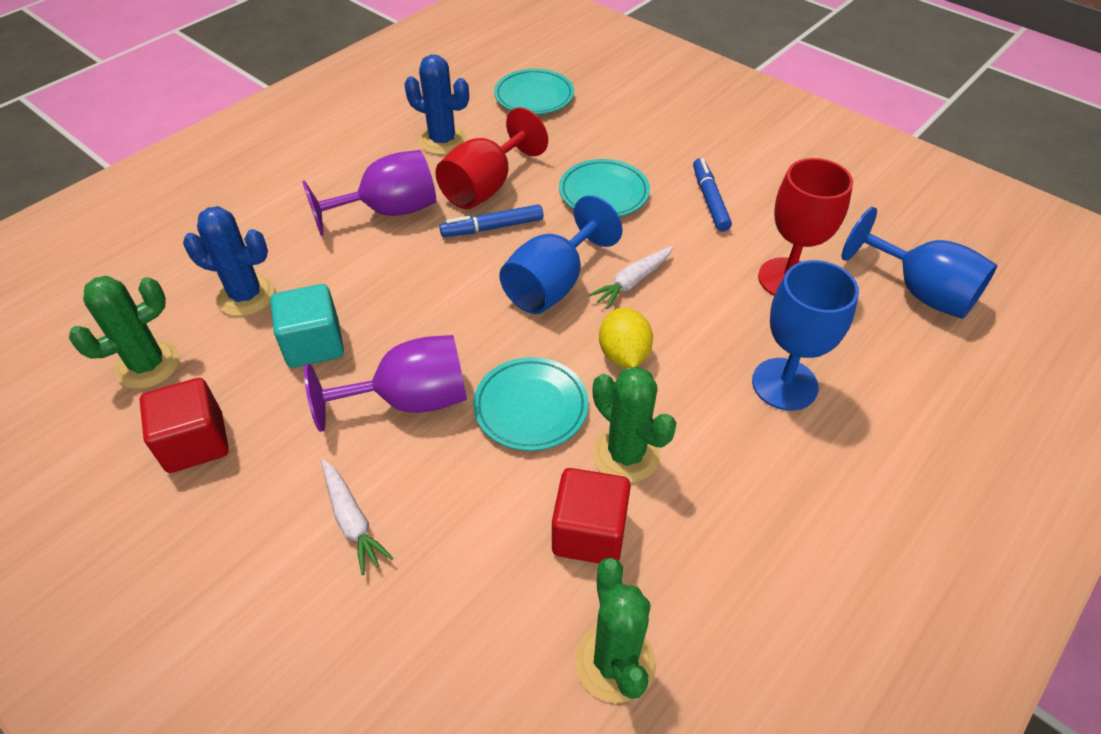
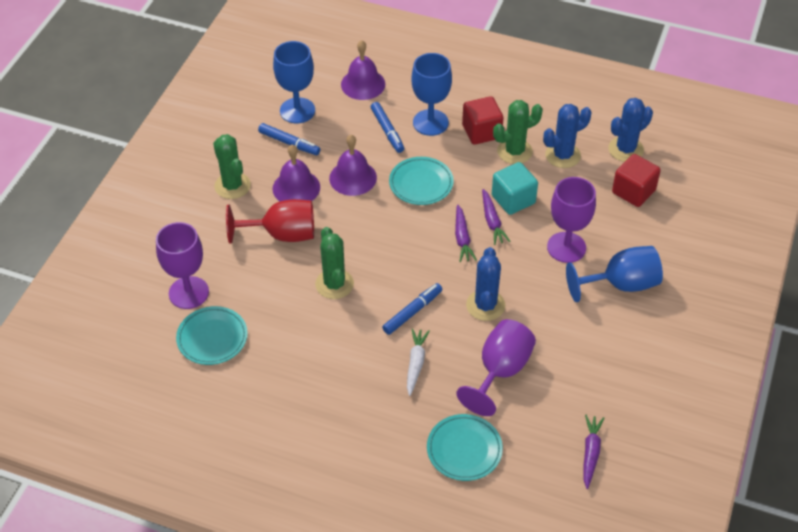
blue cactus: [183,206,275,316] [404,54,469,155] = 2 -> [466,247,505,321] [543,104,591,168] [608,98,653,162] = 3
blue marker: [439,204,543,237] [693,158,732,232] = 2 -> [258,123,320,155] [371,102,404,153] [382,283,442,335] = 3
purple bell: none = 0 -> [272,145,320,201] [329,135,377,196] [341,40,385,100] = 3
purple carrot: none = 0 -> [455,204,477,262] [482,189,511,245] [583,415,604,489] = 3
purple goblet: [302,150,436,236] [304,335,467,432] = 2 -> [156,222,209,309] [456,319,536,416] [547,177,596,263] = 3
red goblet: [435,107,548,209] [758,158,853,296] = 2 -> [226,199,314,244] = 1
white carrot: [321,459,393,575] [589,246,673,309] = 2 -> [407,329,430,396] = 1
yellow lemon: [599,308,653,368] = 1 -> none = 0

